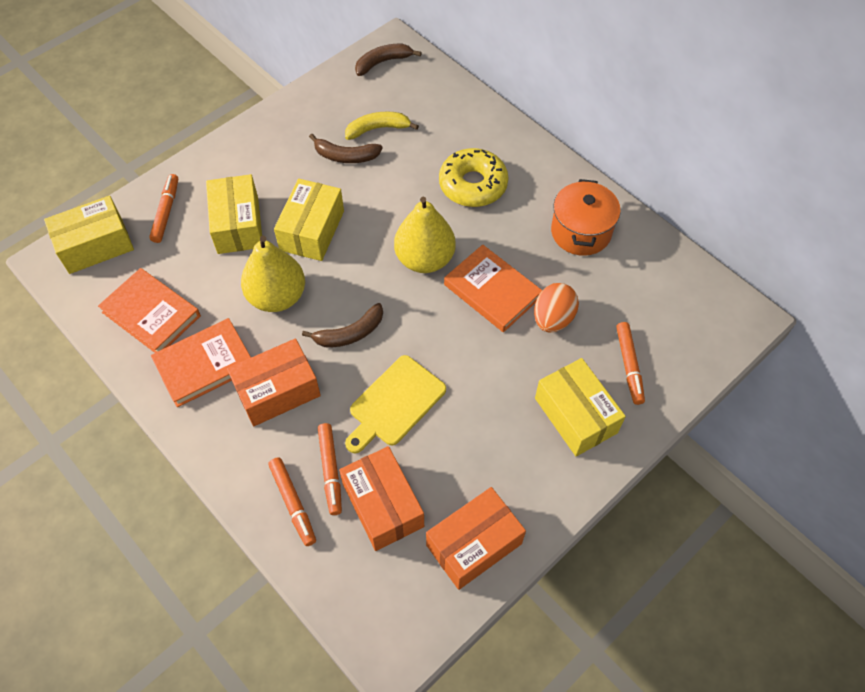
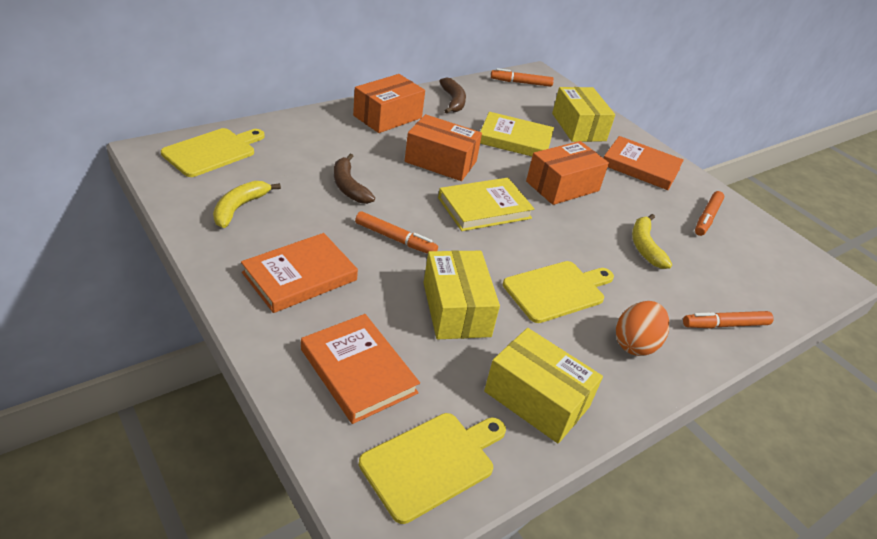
brown banana: [302,303,383,347] [309,134,383,163] [355,44,422,76] = 3 -> [334,154,375,204] [439,78,466,114] = 2
orange pot: [551,179,621,256] = 1 -> none = 0
yellow banana: [345,111,419,140] = 1 -> [213,181,281,228] [632,214,672,269] = 2
yellow book: none = 0 -> [438,178,534,231] [480,112,554,156] = 2
yellow box: [44,195,134,274] [206,174,262,254] [274,179,344,261] [535,358,626,456] = 4 -> [424,250,500,340] [484,328,603,444] [552,87,615,142] = 3
yellow cutting board: [345,355,446,453] = 1 -> [161,128,265,177] [359,413,506,524] [503,261,614,323] = 3
yellow donut: [439,148,508,207] = 1 -> none = 0
yellow pear: [241,236,305,312] [394,197,456,273] = 2 -> none = 0

